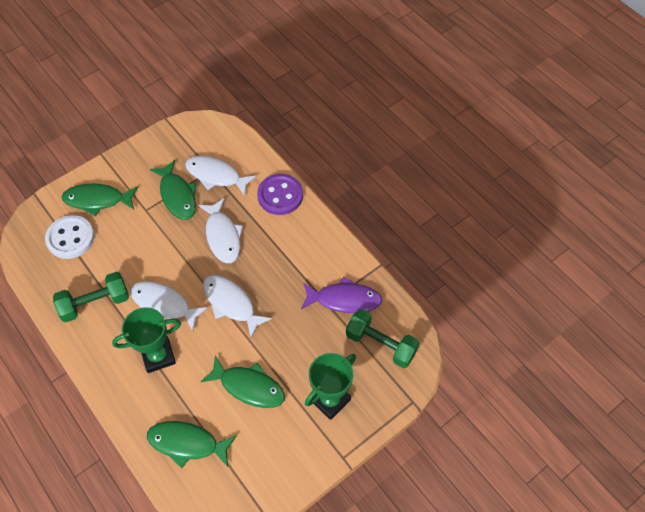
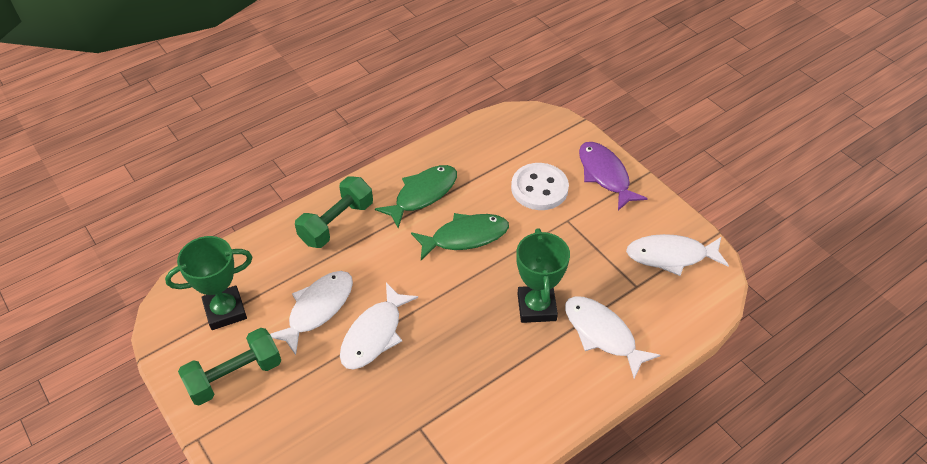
green fish: [62,183,138,216] [147,421,237,468] [150,160,196,220] [201,355,285,408] = 4 -> [375,165,457,228] [411,213,509,260] = 2
purple button: [257,174,303,215] = 1 -> none = 0

